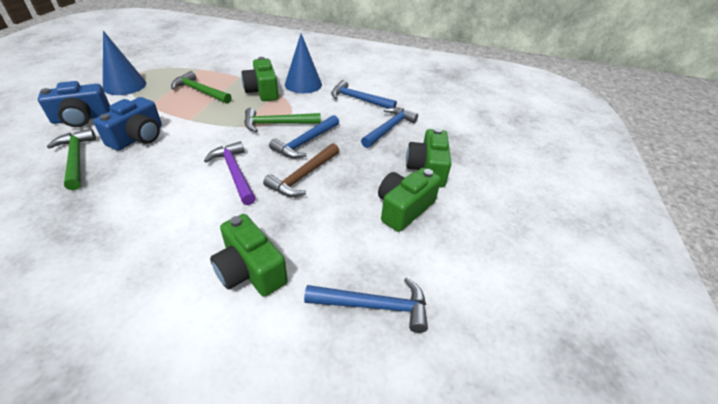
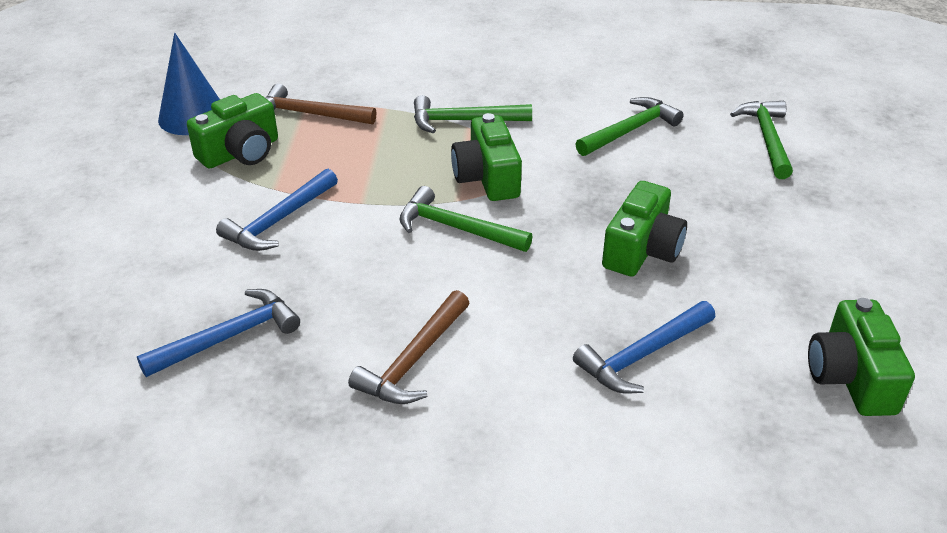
blue camera: [38,81,110,127] [93,97,162,151] = 2 -> none = 0
blue cone: [103,31,146,95] [285,34,322,93] = 2 -> [158,33,220,135] = 1
blue hammer: [269,115,339,159] [304,277,428,333] [331,80,397,108] [361,107,418,148] = 4 -> [137,289,300,377] [216,169,338,251] [573,301,715,394] = 3
brown hammer: [263,143,339,197] = 1 -> [265,84,376,125] [348,290,469,404] = 2
green hammer: [47,128,96,190] [171,71,232,104] [244,108,321,132] = 3 -> [399,186,533,252] [414,95,532,133] [575,97,684,156] [730,101,793,179] = 4
purple hammer: [204,141,256,205] = 1 -> none = 0

